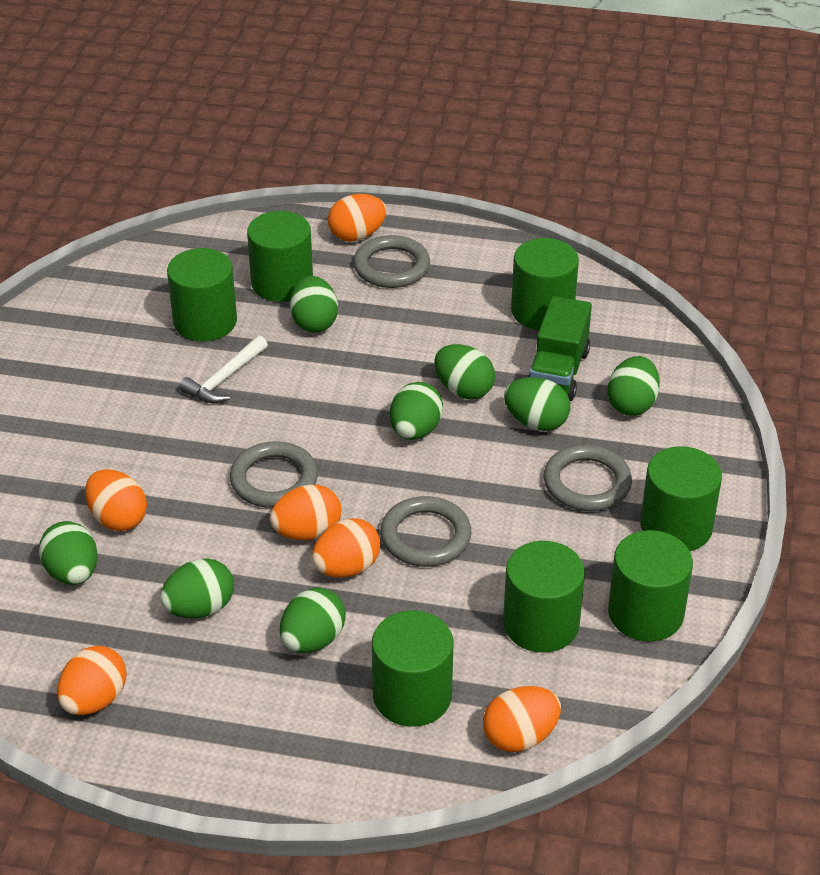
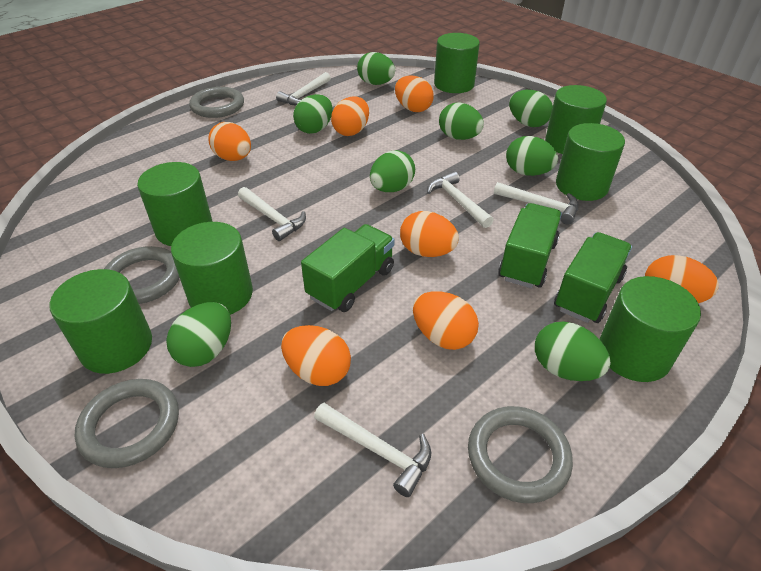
green truck: [528,296,592,401] = 1 -> [301,224,394,312] [498,203,562,288] [554,232,632,323] = 3
orange egg: [57,646,127,715] [85,469,147,531] [270,485,341,540] [312,518,381,578] [328,194,386,242] [483,686,561,752] = 6 -> [208,122,251,161] [281,325,351,386] [331,96,369,136] [395,76,434,112] [400,211,459,257] [413,291,479,350] [645,255,719,303] = 7
white hammer: [179,335,268,403] = 1 -> [238,187,306,241] [276,72,331,105] [314,403,431,497] [427,171,494,228] [494,182,579,225] = 5

